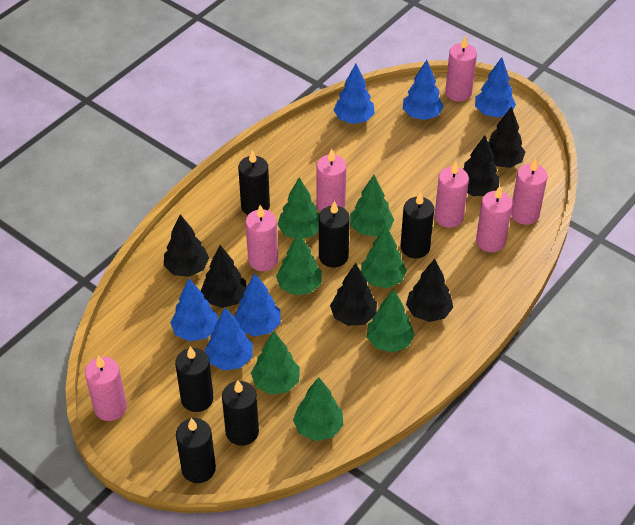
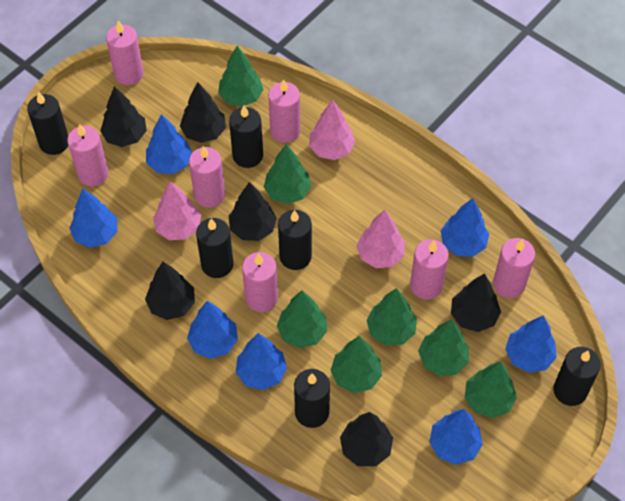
blue tree: [170,278,218,342] [205,307,253,371] [234,273,281,336] [334,64,375,124] [403,60,444,120] [475,57,516,118] = 6 -> [69,188,117,248] [146,114,192,174] [187,301,238,359] [236,333,287,390] [429,409,483,465] [441,198,489,257] [505,315,557,373] = 7
pink tree: none = 0 -> [153,181,201,240] [309,100,355,160] [356,210,405,268] = 3

